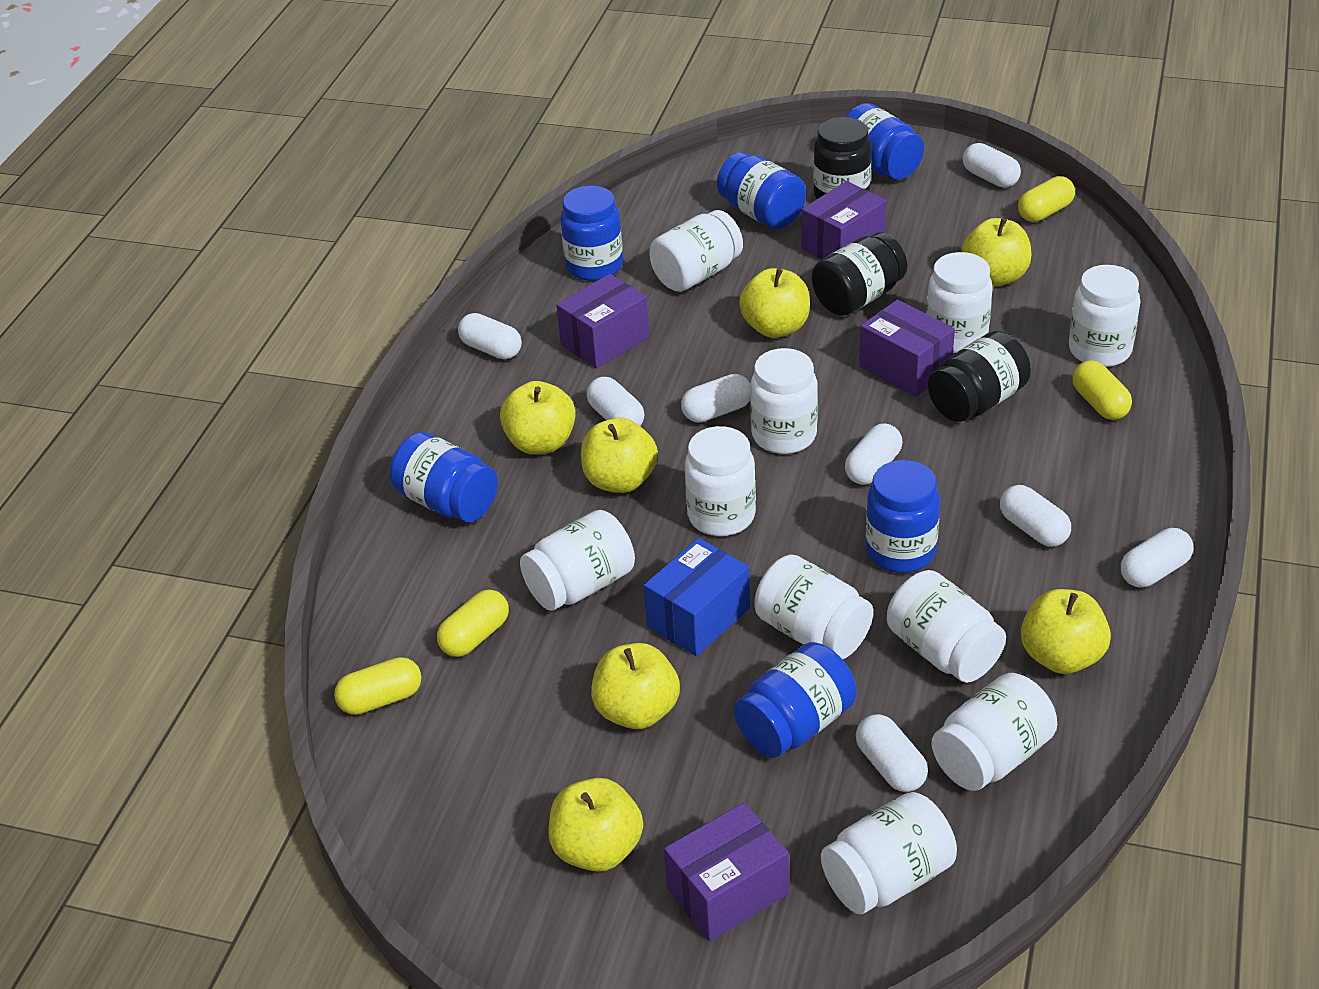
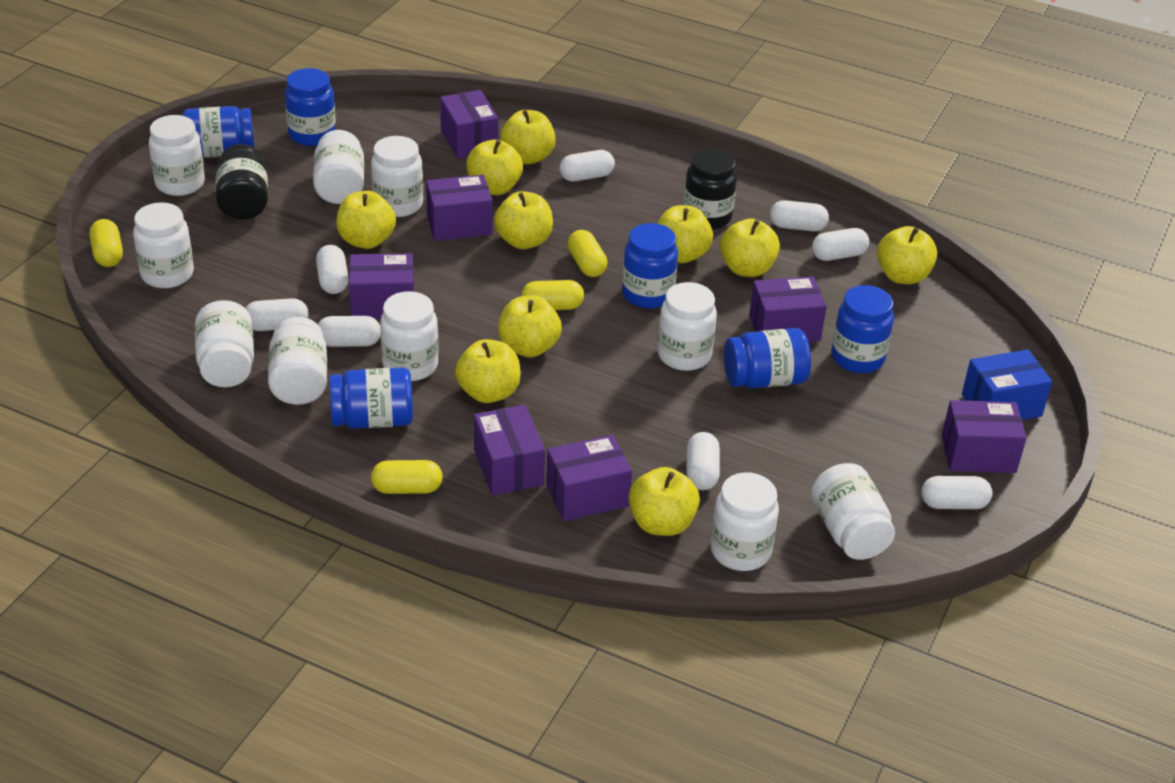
black jar: [812,232,907,316] [813,117,871,199] [928,331,1031,422] = 3 -> [215,144,268,220] [684,148,737,229] = 2
purple box: [556,274,649,368] [664,803,789,941] [802,181,886,260] [859,300,955,397] = 4 -> [349,253,414,319] [426,175,493,241] [440,90,499,159] [474,405,545,496] [546,435,632,521] [749,276,827,342] [942,400,1027,473] = 7
yellow apple: [500,381,576,454] [548,778,643,872] [581,418,658,493] [591,643,680,729] [739,268,810,338] [961,218,1031,286] [1021,589,1111,674] = 7 -> [336,191,396,249] [455,339,521,403] [466,139,523,195] [494,191,553,249] [498,295,562,357] [500,110,556,164] [629,467,700,536] [657,205,713,263] [720,219,780,277] [877,226,937,284] = 10

